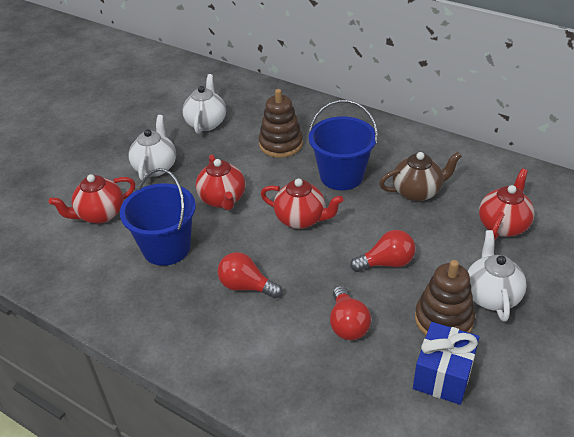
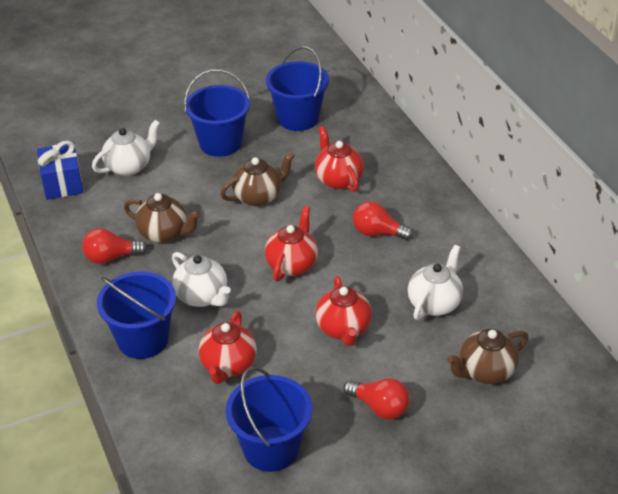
blue bucket: [120,168,196,266] [309,100,378,190] = 2 -> [97,271,176,359] [184,69,250,157] [226,367,313,472] [266,46,329,131] = 4
brown stacking toy: [259,89,303,158] [415,260,475,335] = 2 -> none = 0
brown teapot: [379,152,462,202] = 1 -> [124,193,201,243] [220,151,295,206] [447,329,529,384] = 3

